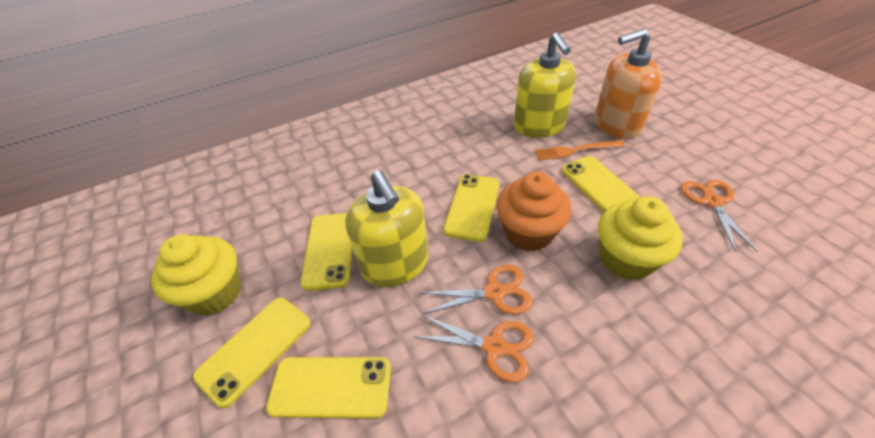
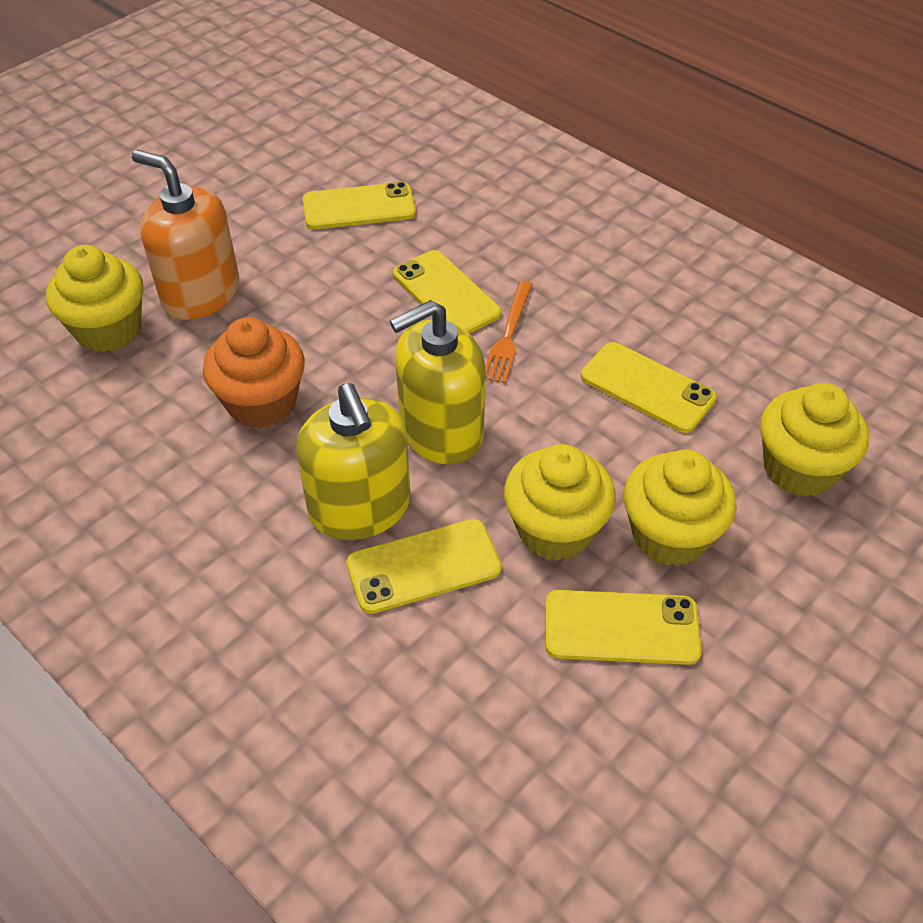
orange scissors: [413,315,534,382] [421,265,533,315] [681,180,757,252] = 3 -> none = 0
yellow cupcake: [151,234,242,316] [598,197,683,280] = 2 -> [46,245,143,352] [504,444,616,561] [623,450,737,566] [760,383,869,497] = 4

